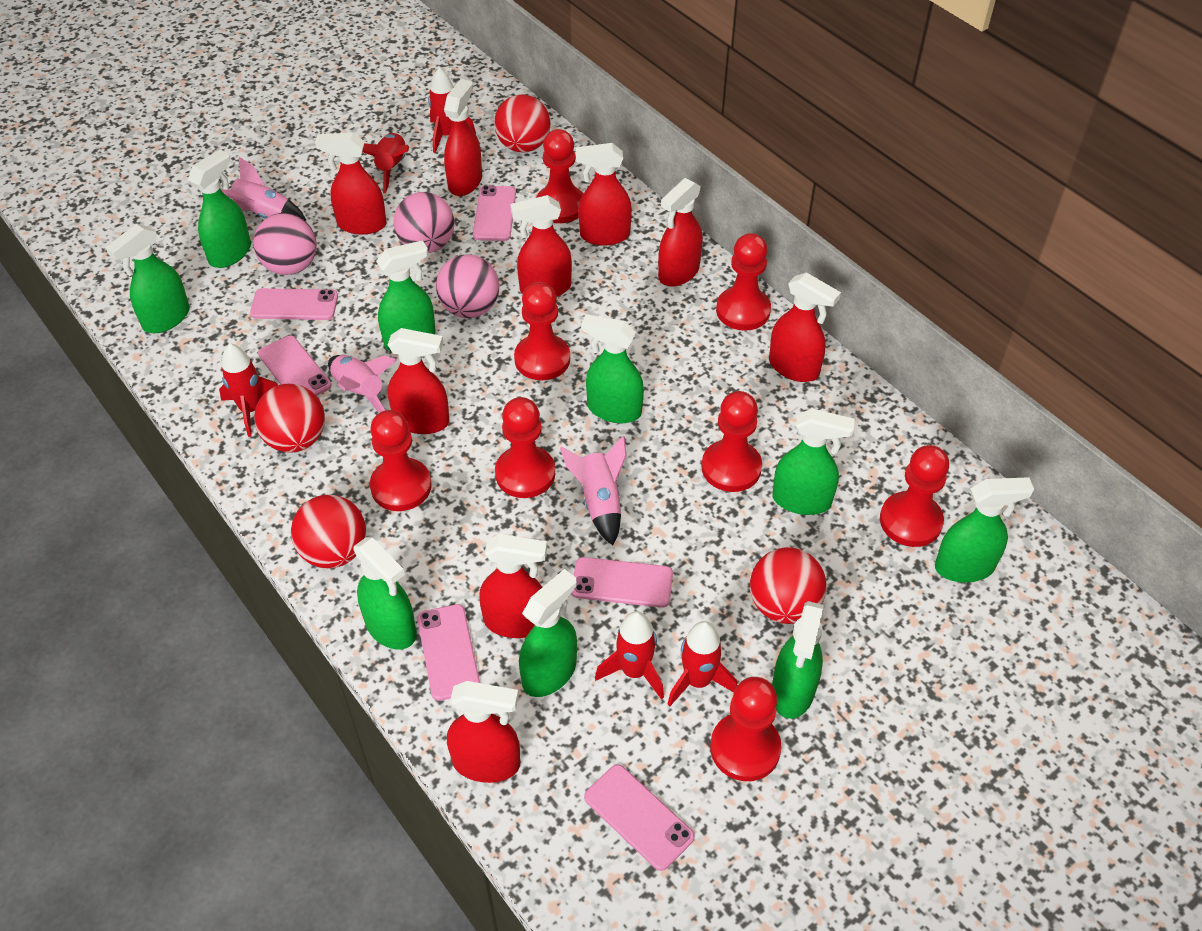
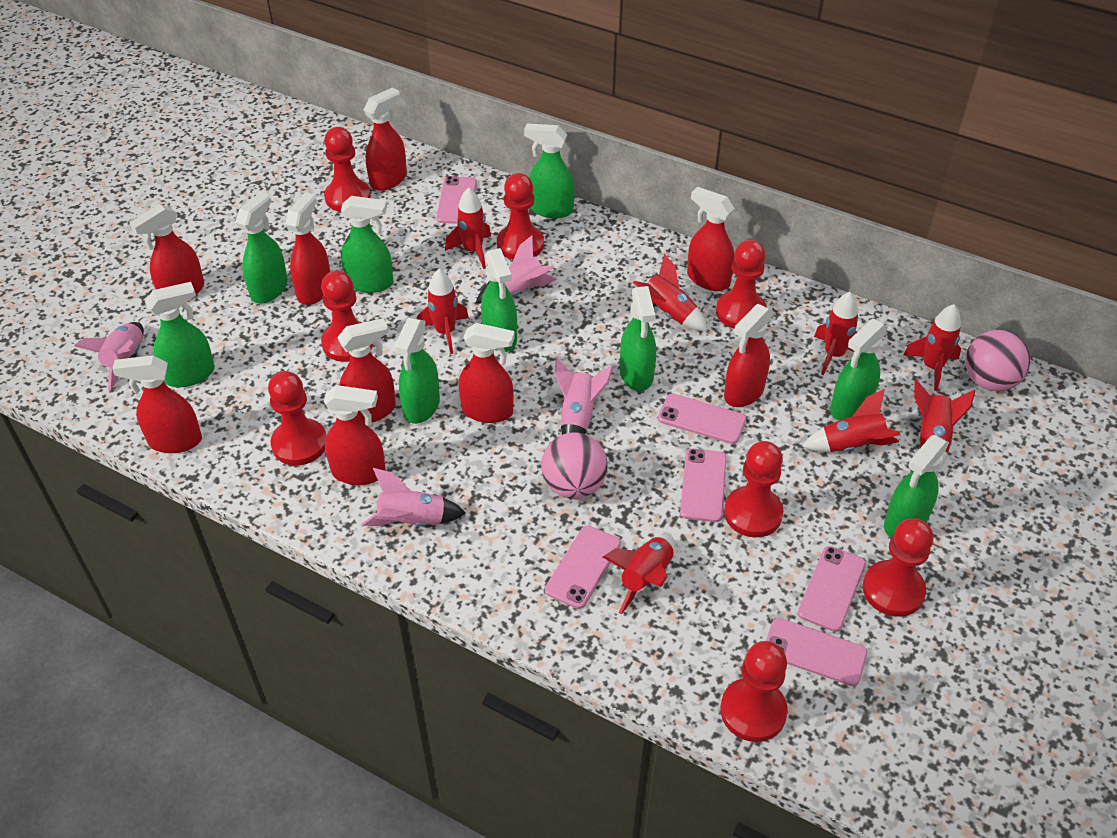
pink ball: [253,213,317,275] [394,192,454,253] [436,254,499,318] = 3 -> [541,432,608,499] [965,330,1031,391] = 2
pink rocket: [221,157,307,221] [328,355,397,413] [560,436,627,545] = 3 -> [74,322,144,391] [362,468,466,526] [475,236,557,304] [555,358,613,435] = 4
red ball: [254,384,325,453] [291,495,366,568] [494,94,550,153] [750,547,827,624] = 4 -> none = 0
red rocket: [219,343,278,437] [362,133,409,193] [428,67,476,153] [595,611,664,700] [667,621,737,706] = 5 -> [417,269,469,354] [445,188,491,269] [603,535,675,614] [633,254,708,331] [802,389,900,452] [814,292,858,375] [903,304,961,391] [914,380,975,473] = 8

